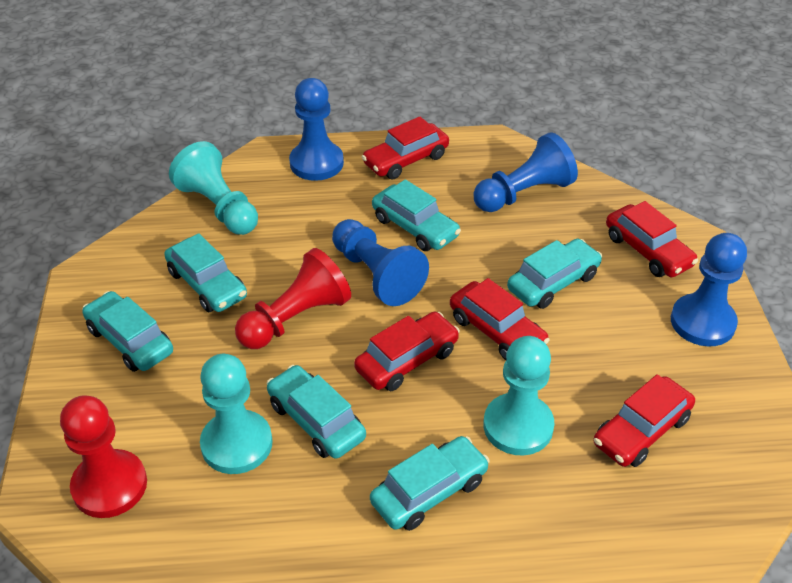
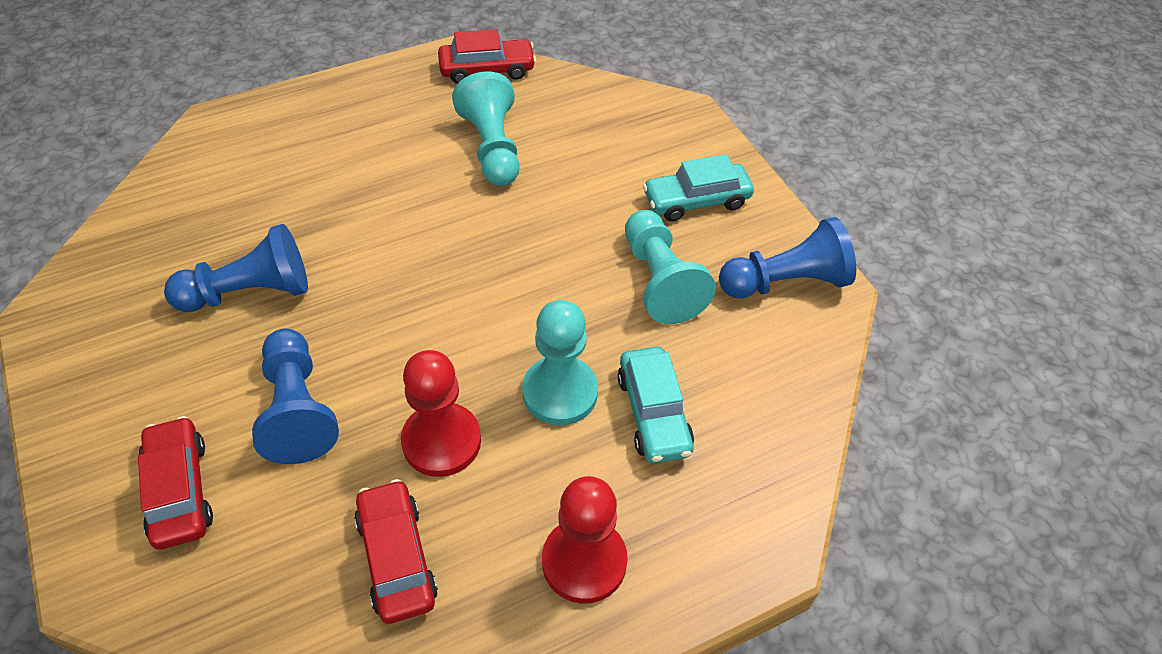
blue pawn: [289,78,344,181] [332,219,429,306] [473,132,578,212] [671,233,747,346] = 4 -> [164,224,308,312] [252,328,339,464] [719,217,856,298] = 3
red car: [354,312,460,391] [362,116,449,179] [450,278,550,360] [593,374,695,467] [606,201,698,277] = 5 -> [138,416,213,550] [354,479,438,624] [438,29,536,84] = 3
turquoise car: [82,291,173,372] [164,233,247,312] [267,365,366,459] [370,436,490,531] [372,179,461,251] [507,239,602,309] = 6 -> [618,347,694,463] [643,154,754,221] = 2

